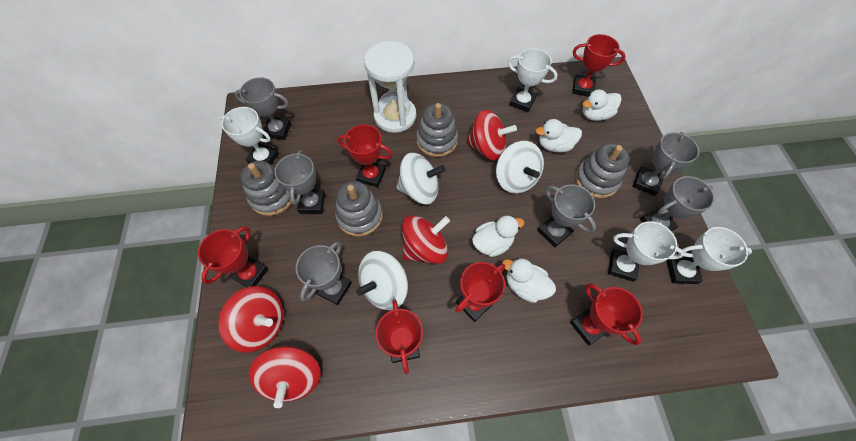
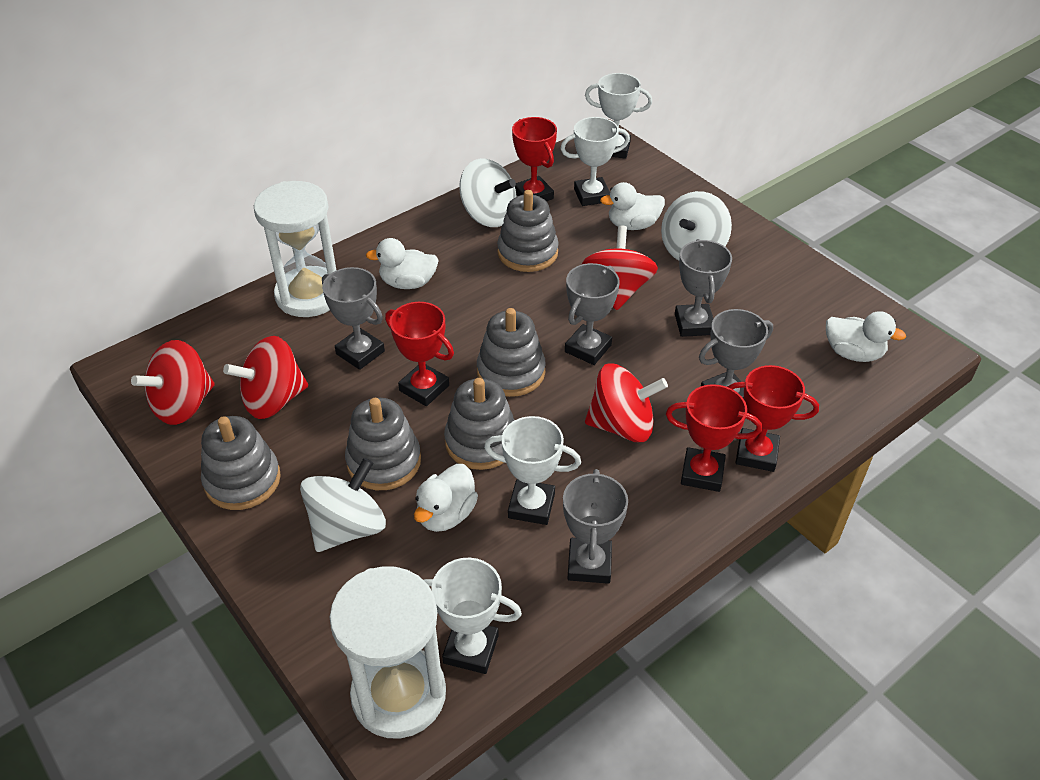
grey stacking toy: [240,161,295,216] [335,181,383,237] [416,103,458,157] [575,143,630,198] = 4 -> [201,416,281,510] [345,398,421,490] [444,378,515,470] [477,308,546,397] [497,190,559,272] = 5
grey trophy: [235,77,291,140] [274,150,325,213] [296,241,352,305] [537,184,596,247] [632,132,699,196] [640,176,715,231] = 6 -> [322,267,385,370] [563,469,628,584] [565,263,620,365] [675,239,732,337] [699,309,773,399] = 5
red trophy: [198,226,268,287] [338,125,393,187] [376,300,423,374] [455,262,505,322] [570,283,643,346] [572,34,626,97] = 6 -> [385,302,454,406] [512,117,557,201] [666,384,762,492] [727,365,819,472] = 4
white hourglass: [364,41,416,133] = 1 -> [254,181,336,317] [330,566,446,738] = 2

